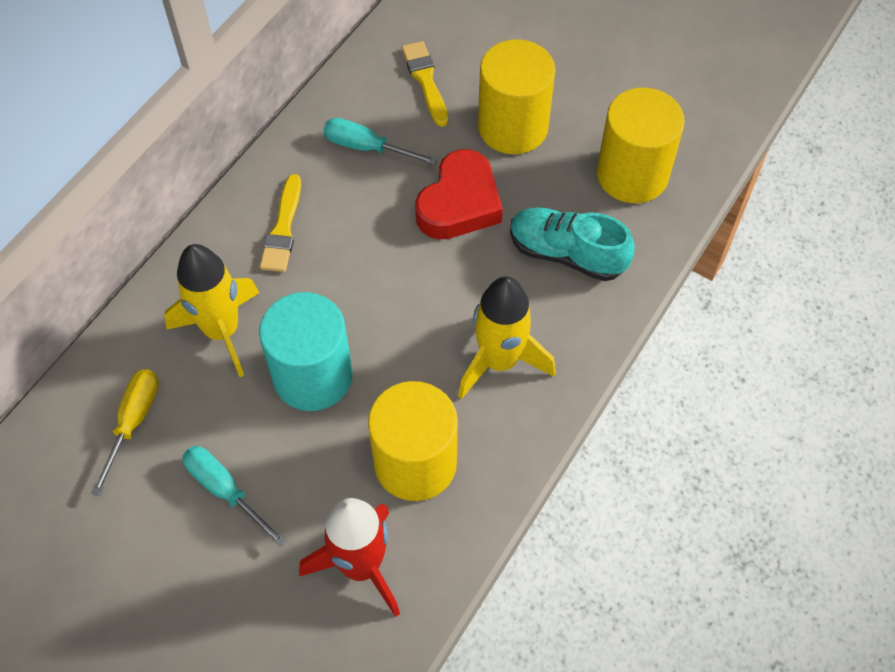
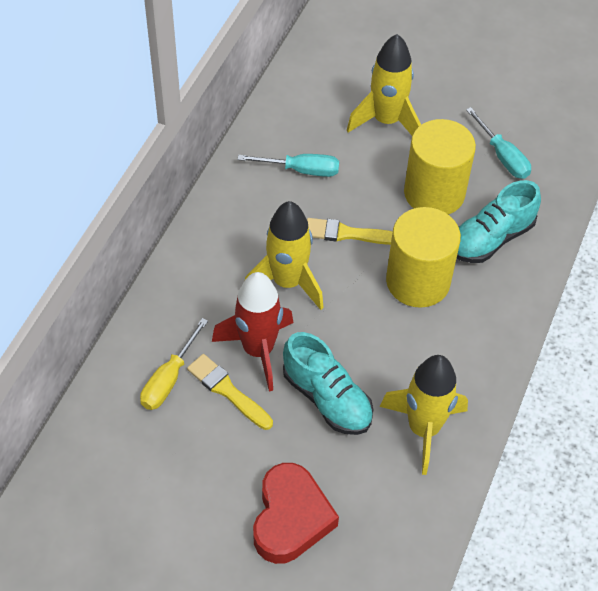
turquoise cylinder: [259,292,352,411] = 1 -> none = 0
turquoise shoe: [510,207,635,281] = 1 -> [283,332,373,435] [457,180,541,263] = 2
yellow cylinder: [368,381,458,501] [478,39,555,154] [597,88,685,203] = 3 -> [386,207,461,308] [404,119,476,215] = 2
yellow rocket: [164,244,259,377] [458,276,556,399] = 2 -> [245,201,324,310] [347,34,421,136] [380,355,468,475] = 3

